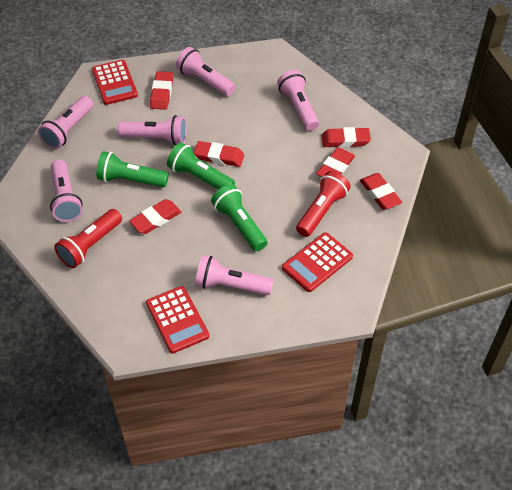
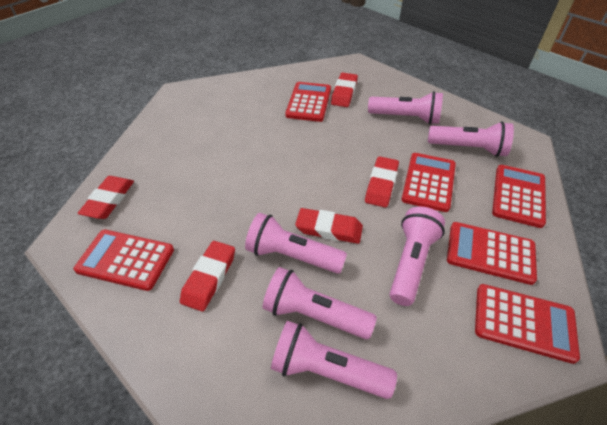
green flashlight: [96,151,169,187] [167,142,235,190] [211,184,268,251] = 3 -> none = 0
red calculator: [92,60,138,105] [146,286,209,353] [282,232,353,292] = 3 -> [74,230,174,291] [285,82,331,122] [401,153,456,212] [447,222,537,285] [475,284,580,364] [492,165,546,228] = 6
red eraser: [129,199,181,234] [150,71,173,110] [194,141,244,167] [316,147,355,177] [321,127,371,148] [360,173,402,210] = 6 -> [78,176,134,219] [180,241,235,311] [295,208,363,244] [331,73,358,107] [365,156,399,208] = 5
red flashlight: [54,209,122,268] [296,171,350,237] = 2 -> none = 0

